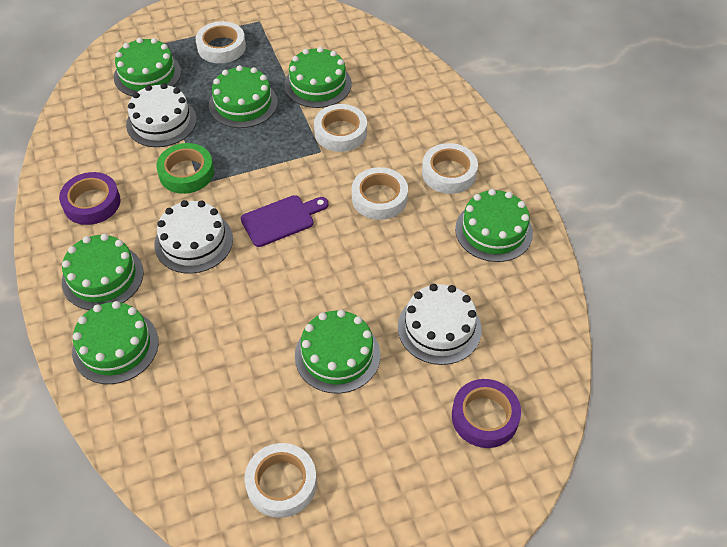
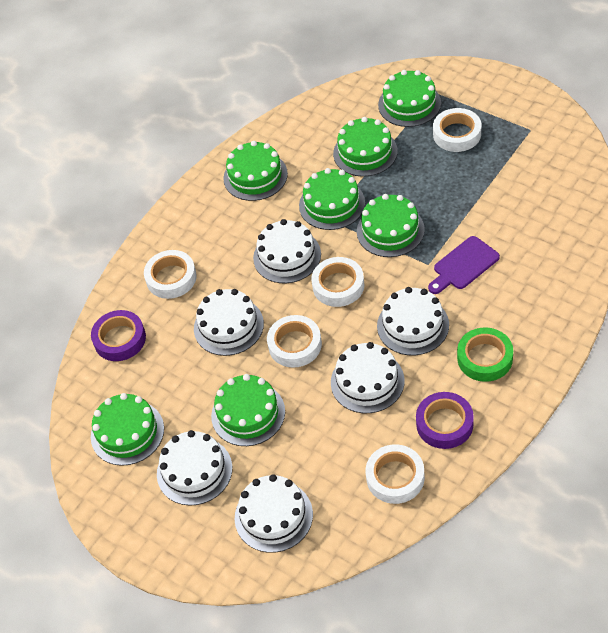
white cake: [126,83,197,147] [154,200,233,274] [398,284,482,365] = 3 -> [157,430,232,506] [194,289,264,356] [235,474,313,553] [253,219,321,283] [331,342,405,413] [377,287,449,355] = 6

